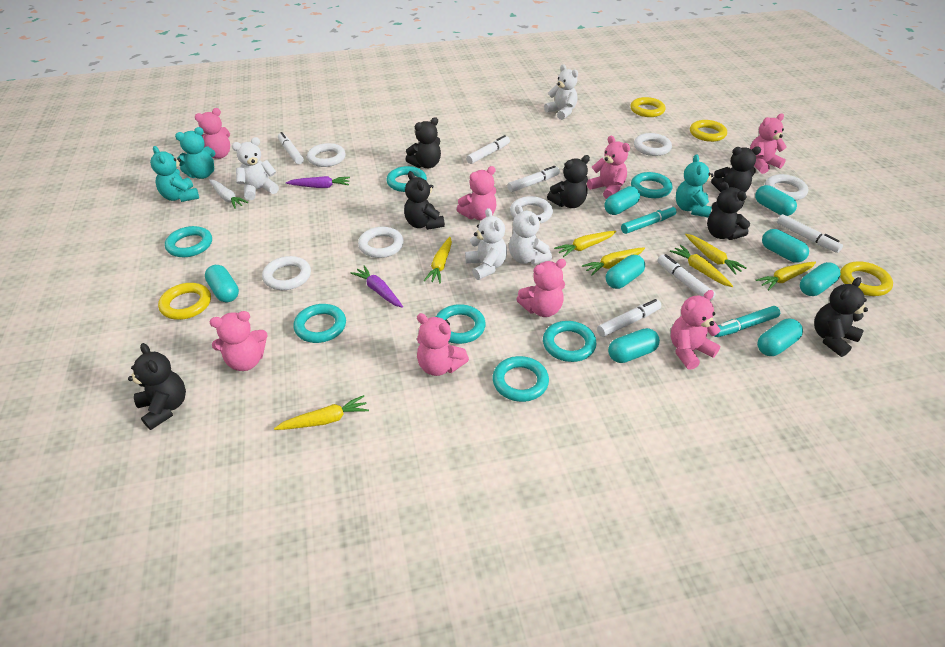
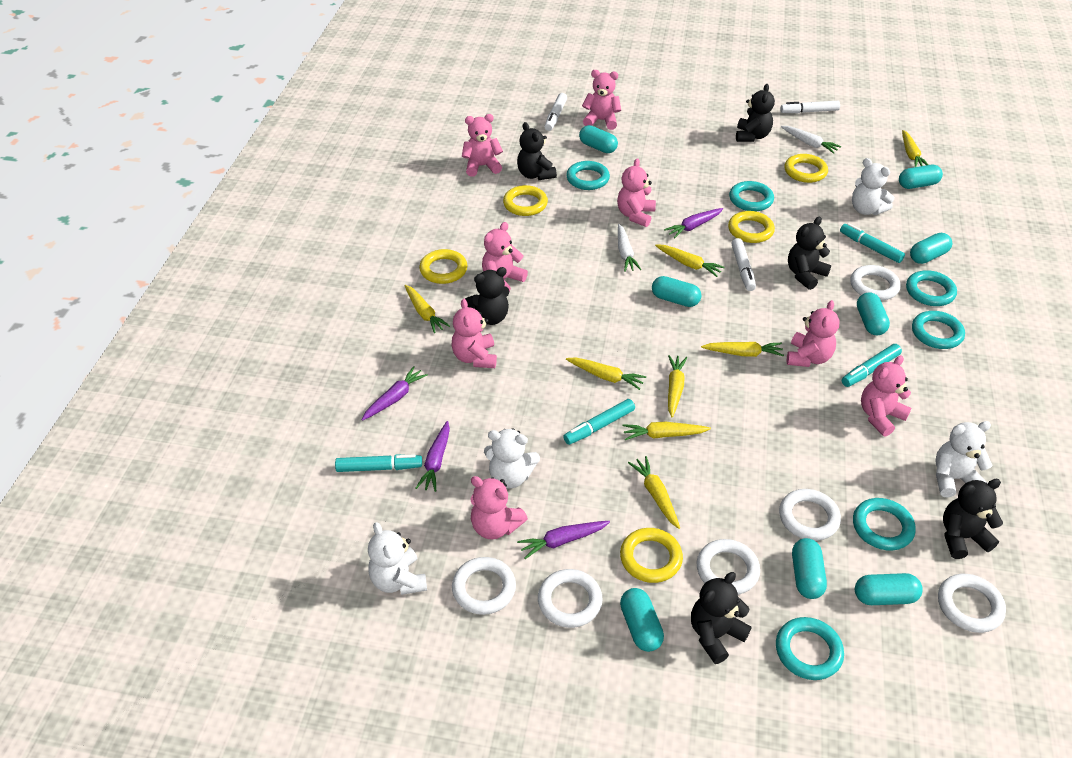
black teddy bear: [128,343,186,430] [404,171,445,230] [405,117,441,168] [547,155,590,208] [707,182,750,240] [711,146,761,192] [814,277,868,357] = 7 -> [465,267,510,325] [517,122,557,180] [691,572,752,664] [736,84,775,142] [788,216,831,290] [943,479,1003,559] = 6
purple carrot: [286,176,350,188] [351,265,403,308] = 2 -> [362,366,428,421] [416,421,450,492] [517,521,610,559] [664,208,723,238] = 4
turquoise marker: [621,206,677,234] [715,306,780,337] = 2 -> [335,454,422,472] [563,399,635,445] [840,223,905,263] [842,344,902,387] = 4
turquoise ring: [165,226,212,257] [294,304,346,343] [386,166,427,192] [436,304,486,344] [493,356,549,402] [543,321,597,362] [631,172,672,198] = 7 -> [566,161,610,190] [729,181,774,211] [776,617,844,680] [853,498,916,550] [906,270,957,306] [912,311,965,349] = 6
turquoise teddy bear: [150,146,199,202] [175,127,215,179] [676,154,714,217] = 3 -> none = 0
white carrot: [209,179,248,209] = 1 -> [618,224,641,272] [781,126,841,154] = 2
white marker: [278,132,304,164] [466,135,510,164] [507,166,560,192] [597,299,661,337] [657,254,716,301] [777,214,843,253] = 6 -> [544,93,567,131] [732,238,756,291] [780,101,840,113] = 3
yellow carrot: [274,395,369,430] [424,237,452,283] [554,231,616,257] [582,248,645,276] [670,245,733,287] [685,234,747,275] [756,262,816,290] = 7 -> [405,285,450,333] [566,357,646,390] [622,422,711,440] [628,456,680,529] [655,245,725,277] [668,355,687,418] [701,342,784,357] [902,130,928,167] = 8
yellow ring: [158,283,211,320] [630,97,665,117] [690,120,727,142] [840,261,893,296] = 4 -> [419,249,468,284] [503,185,548,216] [620,528,683,583] [728,211,775,243] [784,154,828,183] = 5

